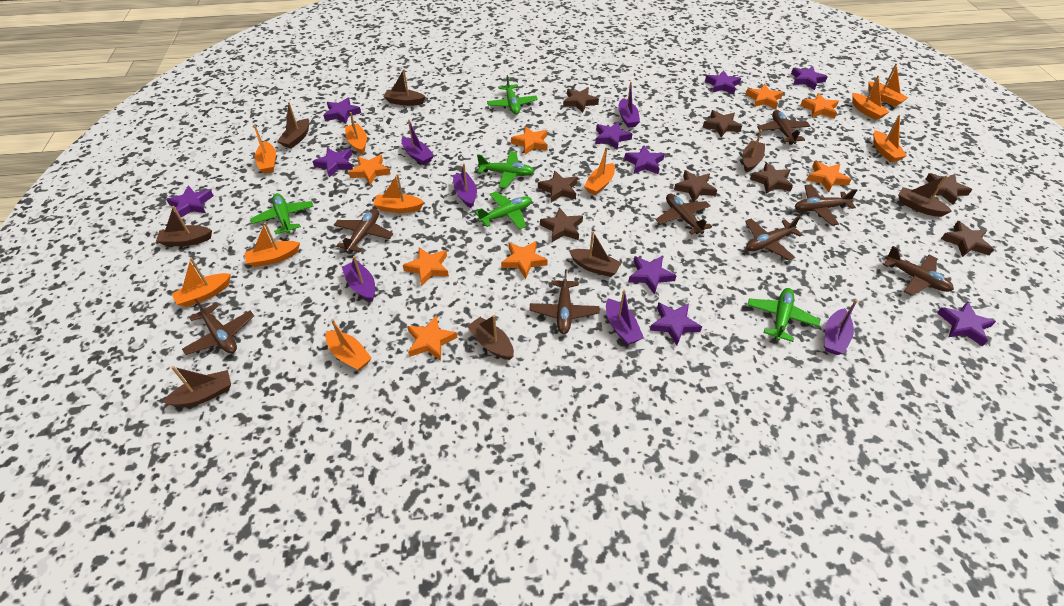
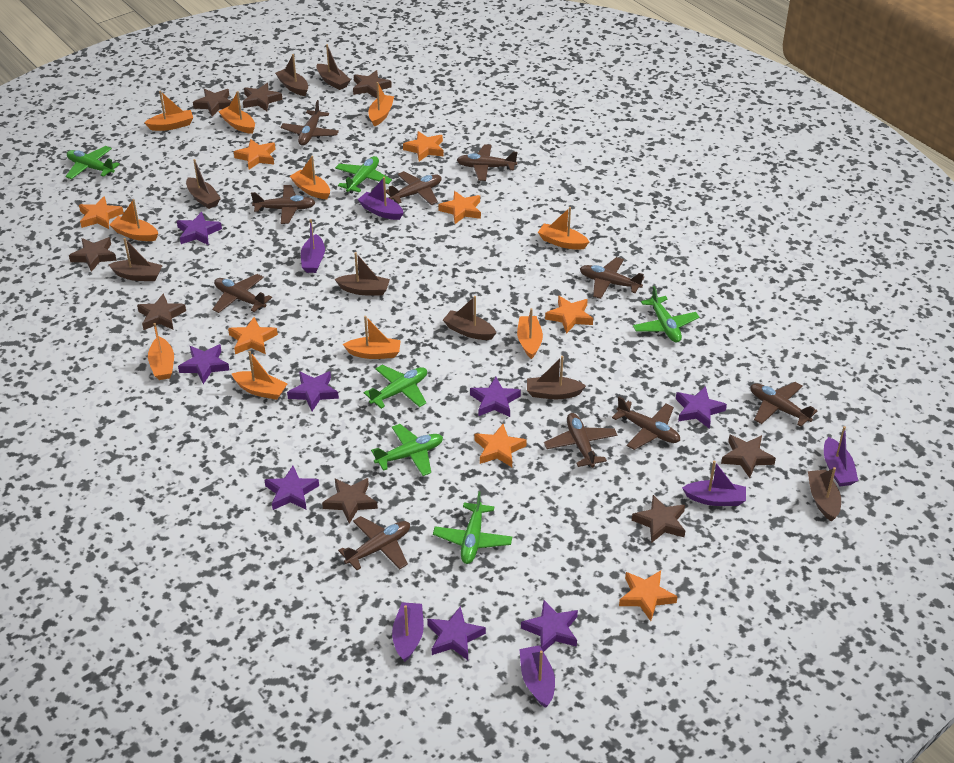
brown plane: [182,299,254,355] [334,209,393,253] [529,269,599,334] [656,193,712,235] [745,216,803,261] [757,110,810,145] [795,184,857,226] [884,246,954,296] = 8 -> [212,274,272,313] [251,185,316,224] [281,100,339,146] [338,516,410,570] [386,171,442,205] [457,144,517,181] [544,413,617,468] [580,257,644,299] [612,397,680,450] [750,382,817,427] = 10
green plane: [251,193,314,234] [475,191,532,229] [477,151,534,188] [487,75,538,115] [747,288,820,342] = 5 -> [65,146,120,179] [335,156,392,193] [364,365,427,409] [371,424,443,476] [433,491,512,564] [633,286,699,343] = 6
purple star: [166,185,214,217] [312,147,353,177] [323,98,361,124] [595,122,632,150] [624,145,665,174] [628,256,677,295] [650,302,702,345] [705,70,741,94] [791,66,828,90] [937,301,996,346] = 10 -> [177,212,222,245] [178,344,229,384] [264,466,319,510] [287,371,339,411] [427,606,486,660] [470,377,521,417] [521,600,578,652] [676,386,727,429] = 8

